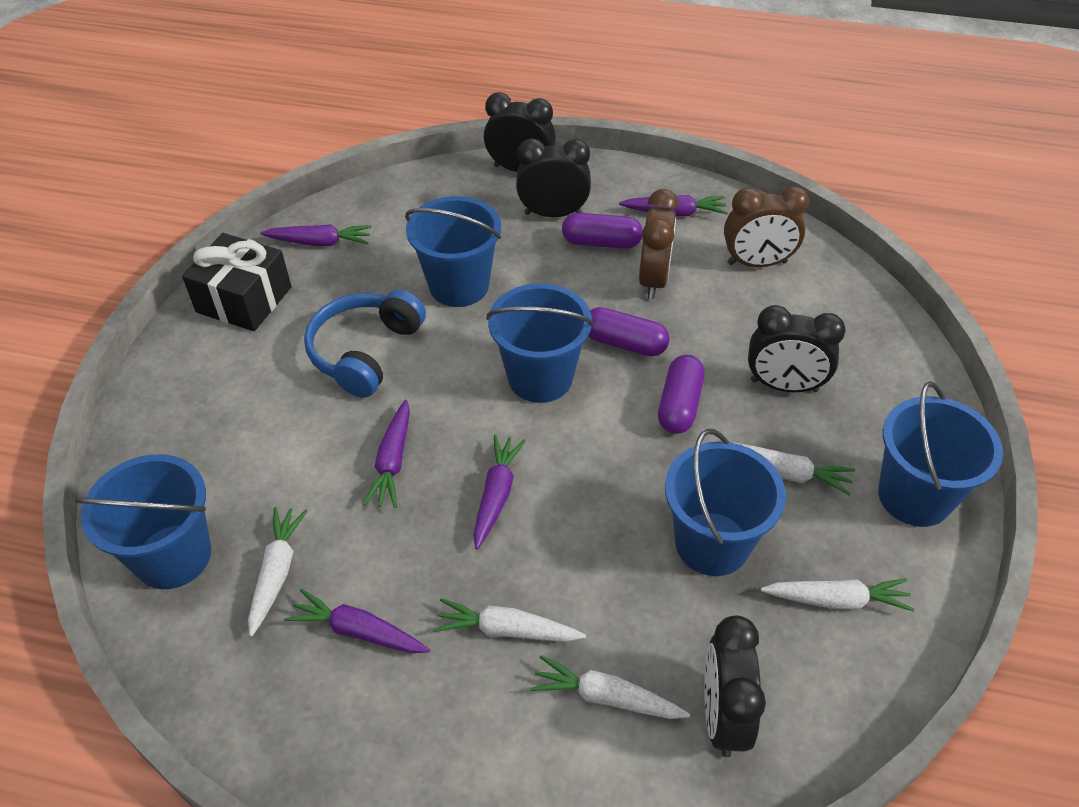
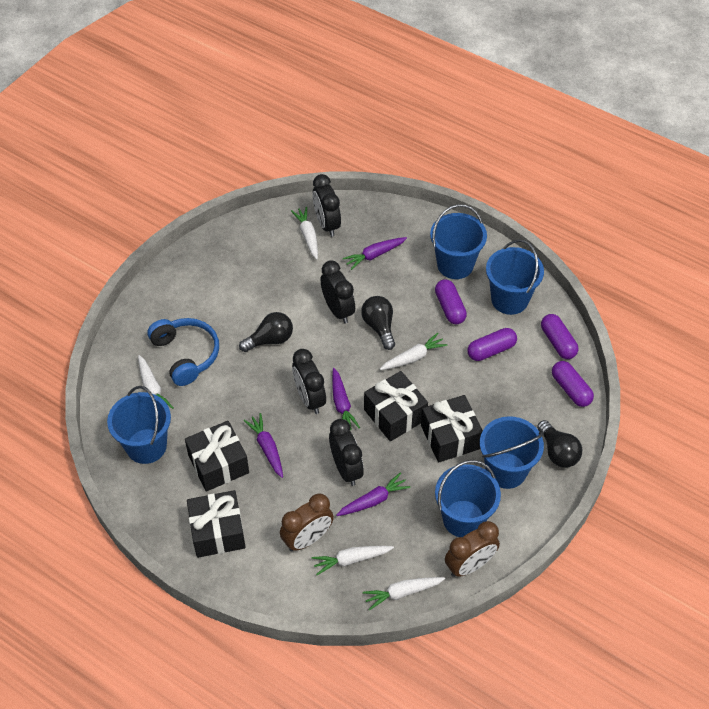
black gift: [182,233,292,331] = 1 -> [185,421,249,491] [187,490,246,558] [364,371,428,441] [421,395,483,463] = 4
black light bulb: none = 0 -> [239,312,293,352] [361,296,395,350] [537,420,582,468] = 3
purple capsule: [562,213,643,249] [588,307,670,356] [658,355,705,434] = 3 -> [435,279,467,324] [467,328,517,361] [541,314,578,359] [552,361,594,407] = 4
purple carrot: [260,224,371,246] [284,589,430,653] [363,400,410,508] [473,435,526,549] [619,195,728,216] = 5 -> [244,413,283,478] [332,368,360,430] [337,473,411,516] [343,237,407,270] = 4

